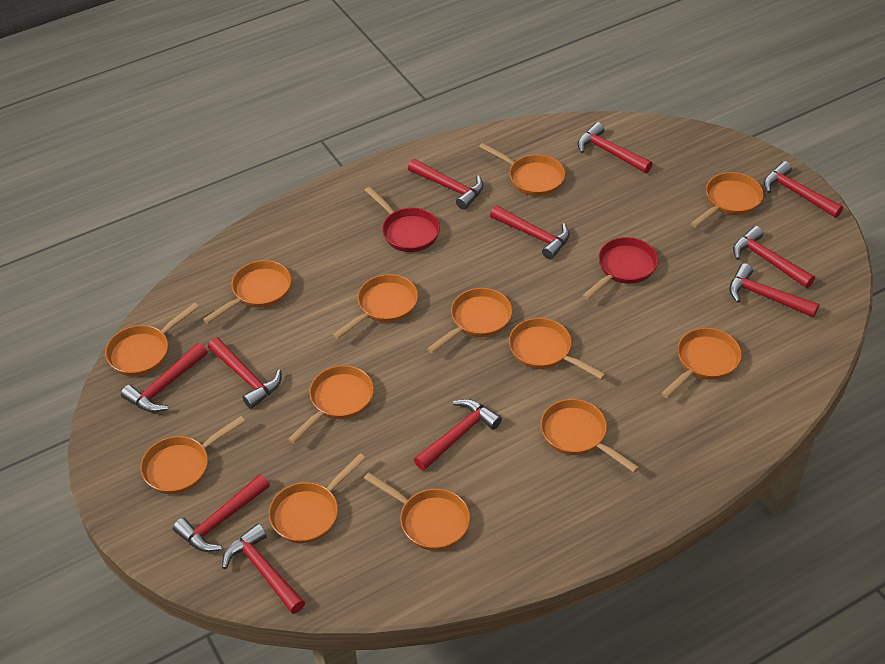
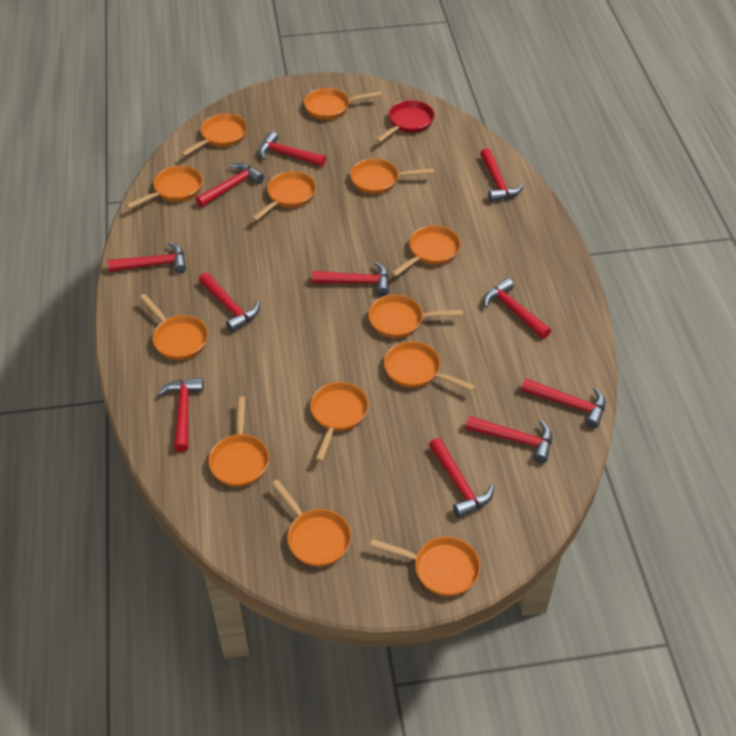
red pan: [365,186,440,252] [582,237,658,300] = 2 -> [376,100,435,143] = 1

